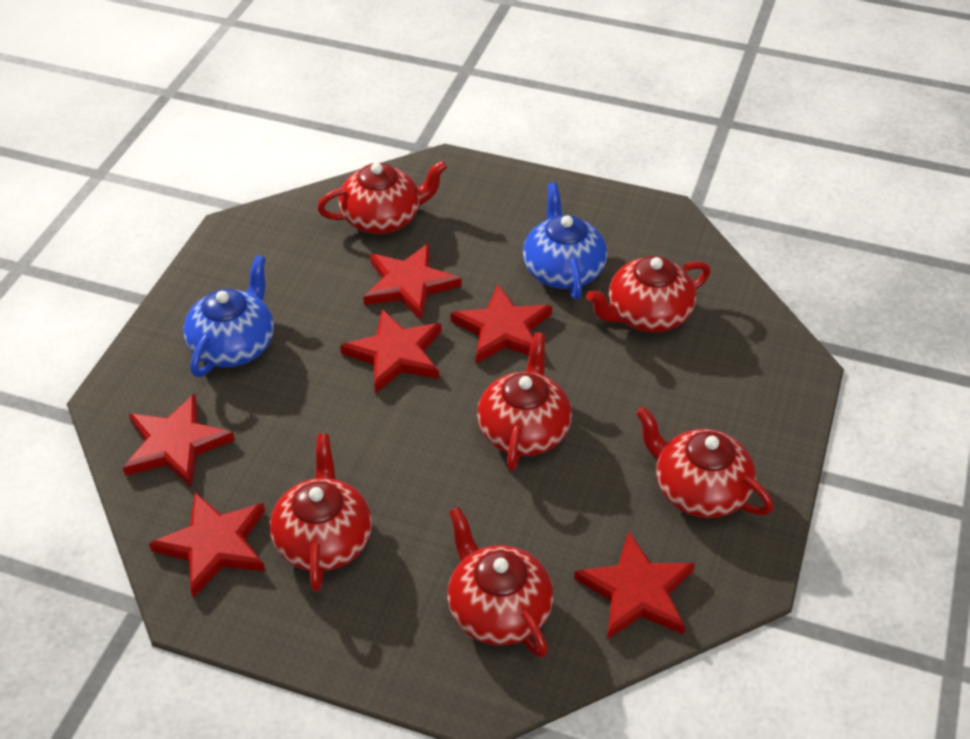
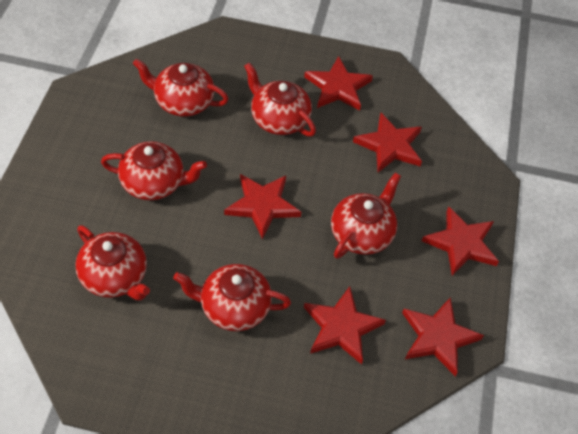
blue teapot: [184,255,274,377] [523,182,607,299] = 2 -> none = 0

